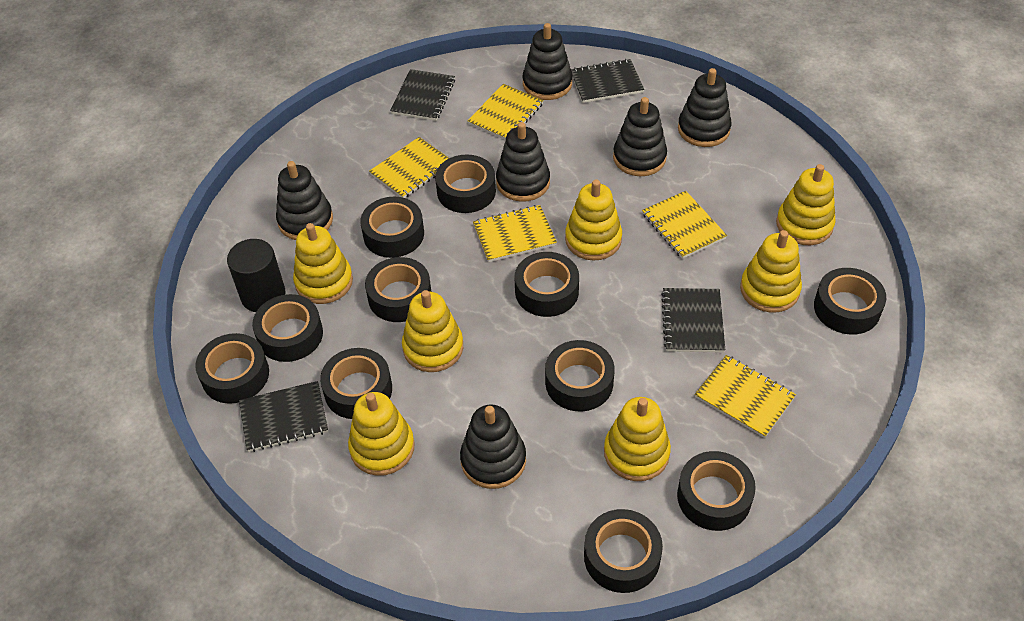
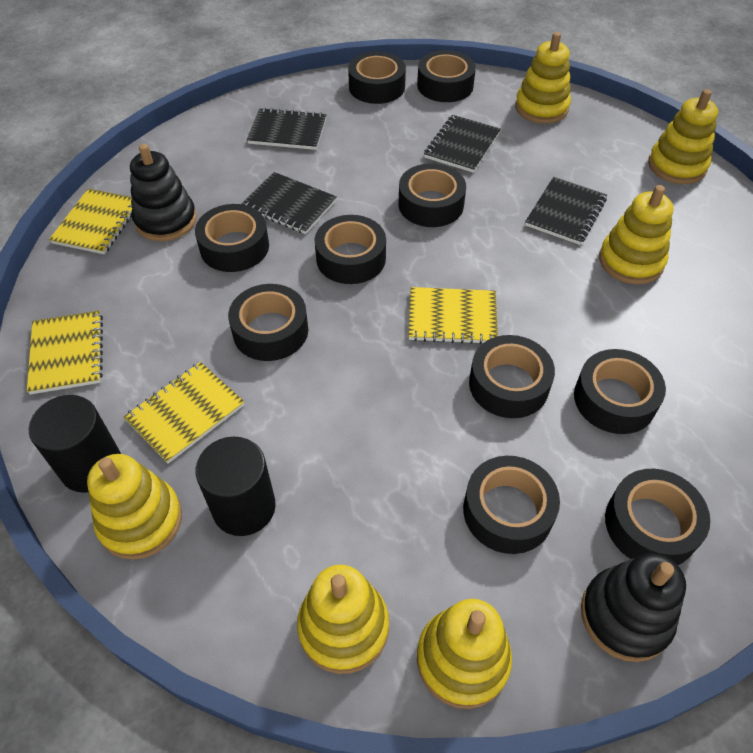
black cylinder: [227,239,286,312] = 1 -> [29,395,121,493] [196,437,276,536] = 2
black stacking toy: [276,161,333,240] [460,404,526,489] [496,122,550,202] [522,23,573,100] [613,97,667,176] [678,68,732,147] = 6 -> [130,144,197,241] [581,553,686,662] = 2
black tape: [195,333,269,404] [252,294,323,362] [320,348,392,419] [360,197,424,258] [365,257,431,322] [435,154,496,213] [514,252,579,317] [545,340,614,411] [584,509,663,593] [677,451,756,531] [814,268,886,335] = 11 -> [195,204,269,272] [228,284,308,361] [314,215,386,284] [348,52,406,104] [398,163,466,227] [417,50,476,102] [463,456,560,554] [469,335,555,418] [574,349,666,434] [605,469,710,565] = 10
yellow notebook: [369,137,449,198] [468,84,544,140] [473,205,557,262] [642,191,727,259] [695,355,796,438] = 5 -> [27,310,103,394] [49,189,132,254] [123,362,244,464] [408,287,498,344] = 4
yellow stacking toy: [293,223,353,304] [348,392,414,476] [402,290,463,372] [565,180,622,260] [604,397,671,481] [740,230,802,313] [776,164,836,245] = 7 -> [87,454,182,560] [297,565,389,674] [417,599,512,709] [515,32,571,124] [599,185,674,284] [648,89,718,184] = 6

